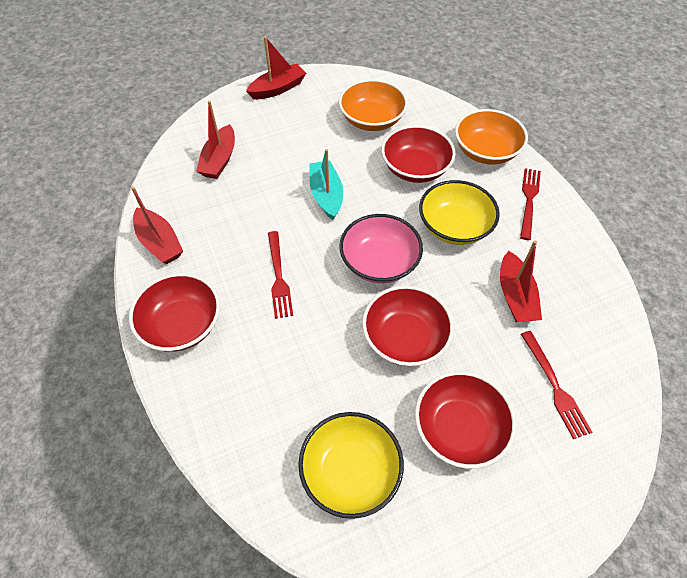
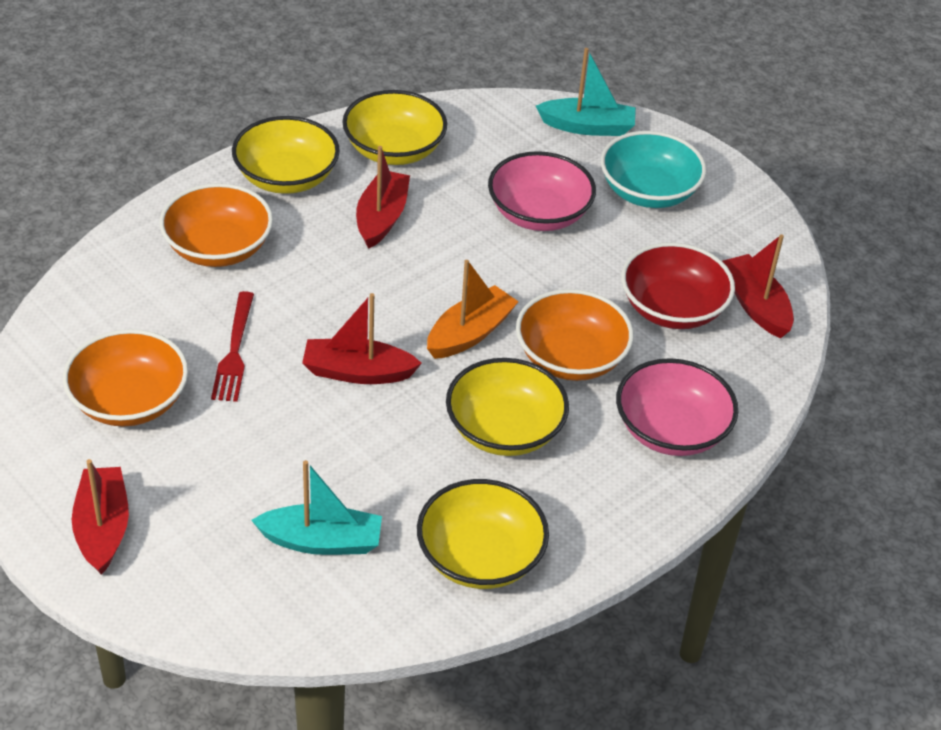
orange boat: none = 0 -> [427,260,519,359] = 1
orange bowl: [339,79,408,131] [455,109,528,165] = 2 -> [63,329,188,427] [159,183,273,267] [516,289,634,381] = 3
pink bowl: [339,214,423,283] = 1 -> [488,151,596,231] [616,358,739,456] = 2
red bowl: [129,273,220,352] [362,285,454,366] [381,125,456,183] [415,371,516,469] = 4 -> [621,242,735,329] = 1
red fork: [268,231,293,319] [520,168,541,240] [521,331,592,439] = 3 -> [211,291,254,402] = 1
turquoise boat: [309,149,343,220] = 1 -> [251,460,382,555] [536,48,636,136] = 2
turquoise bowl: none = 0 -> [601,131,706,208] = 1
yellow bowl: [298,412,404,519] [419,180,500,245] = 2 -> [232,116,340,194] [342,90,447,165] [417,479,549,589] [446,358,569,456] = 4

